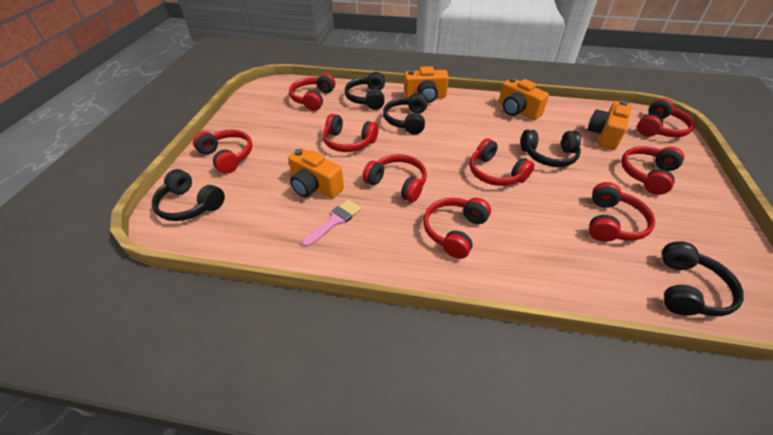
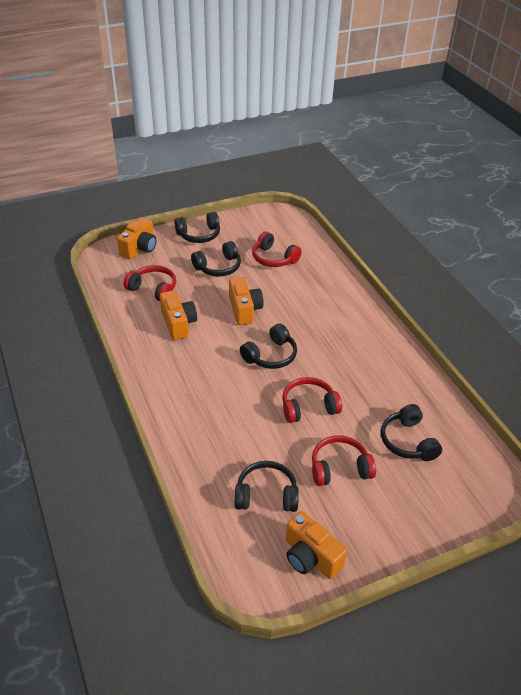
pink brush: [302,200,361,247] = 1 -> none = 0
red headphones: [193,130,253,174] [289,73,335,111] [323,114,378,152] [362,154,427,202] [423,198,491,259] [470,138,534,186] [589,182,655,242] [621,146,684,195] [637,98,695,137] = 9 -> [124,265,176,301] [252,231,302,267] [282,377,342,423] [312,435,376,486] = 4

